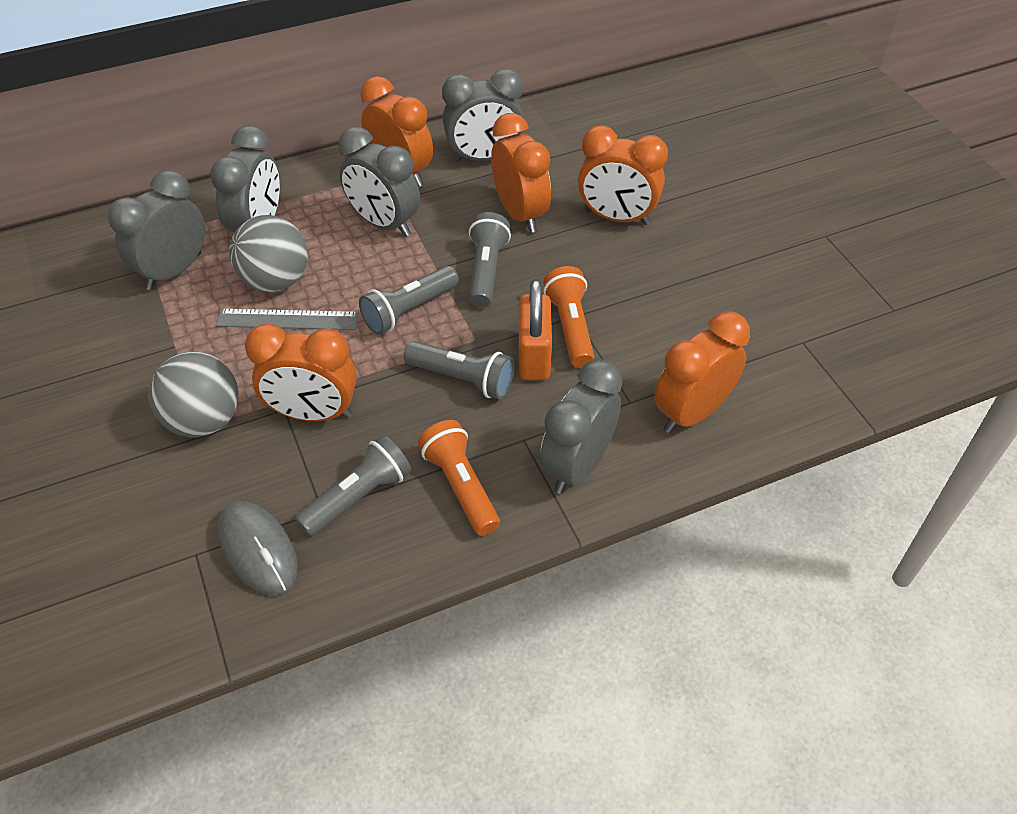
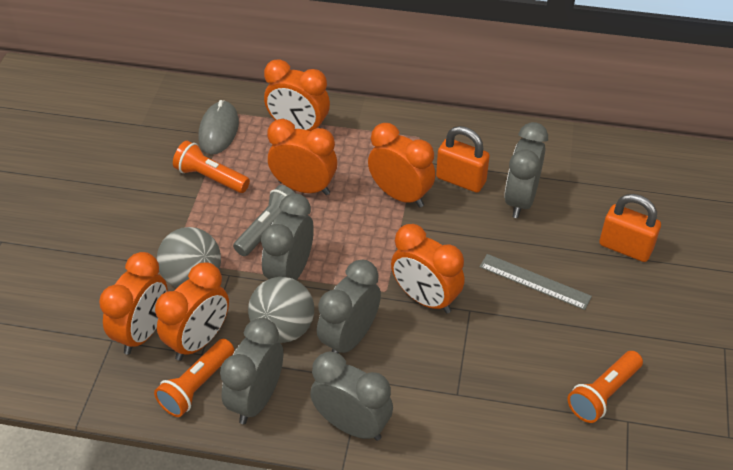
grey flashlight: [295,435,411,537] [359,266,459,334] [404,341,514,399] [469,212,511,308] = 4 -> [233,185,295,256] = 1
orange clock: [245,323,357,422] [360,76,433,187] [491,113,551,233] [578,125,668,225] [654,311,750,433] = 5 -> [99,252,168,355] [155,262,229,361] [264,59,330,131] [267,119,337,195] [368,123,435,208] [391,224,465,313] = 6
orange flashlight: [418,420,500,536] [543,266,594,368] = 2 -> [154,339,234,417] [173,141,250,193] [567,351,643,423] = 3
orange padlock: [519,279,552,380] = 1 -> [436,126,490,192] [599,194,661,262] = 2

